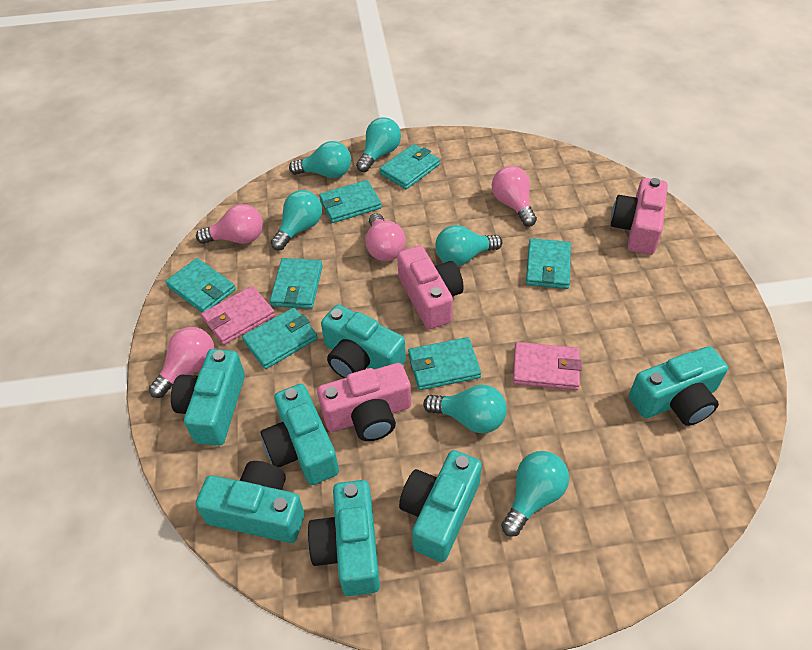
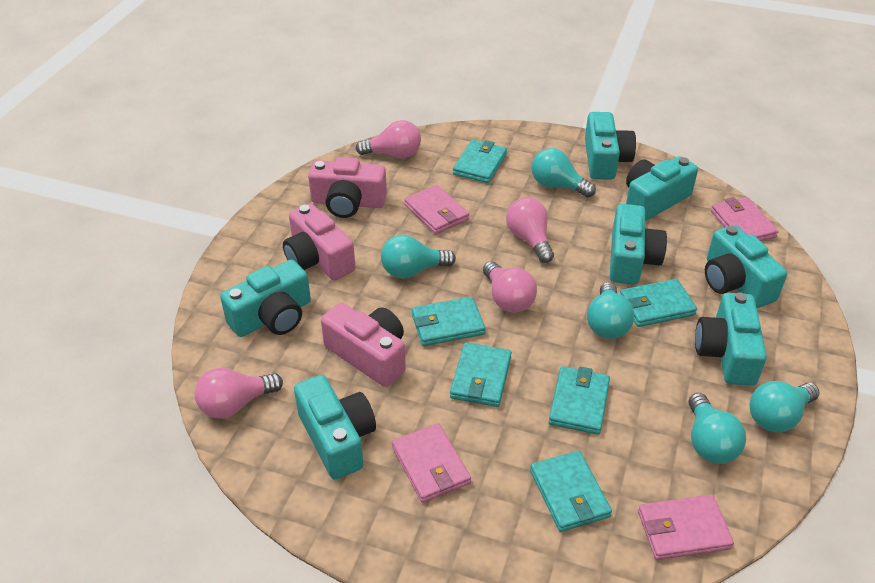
pink wallet: [201,286,275,345] [513,342,582,390] = 2 -> [392,423,471,503] [404,185,469,234] [638,495,734,560] [711,197,779,241] = 4
turquoise light bulb: [271,190,322,250] [289,141,351,178] [356,117,401,172] [423,384,507,433] [435,225,502,266] [501,451,569,537] = 6 -> [381,235,456,278] [531,148,596,197] [587,282,634,339] [688,393,746,464] [750,381,820,432] = 5
turquoise wallet: [165,258,236,313] [242,307,318,369] [270,258,323,309] [319,180,382,223] [380,144,440,189] [408,337,481,390] [526,238,571,289] = 7 -> [412,297,486,346] [450,342,512,407] [453,140,507,183] [530,451,612,532] [549,366,610,435] [620,279,697,327] = 6

